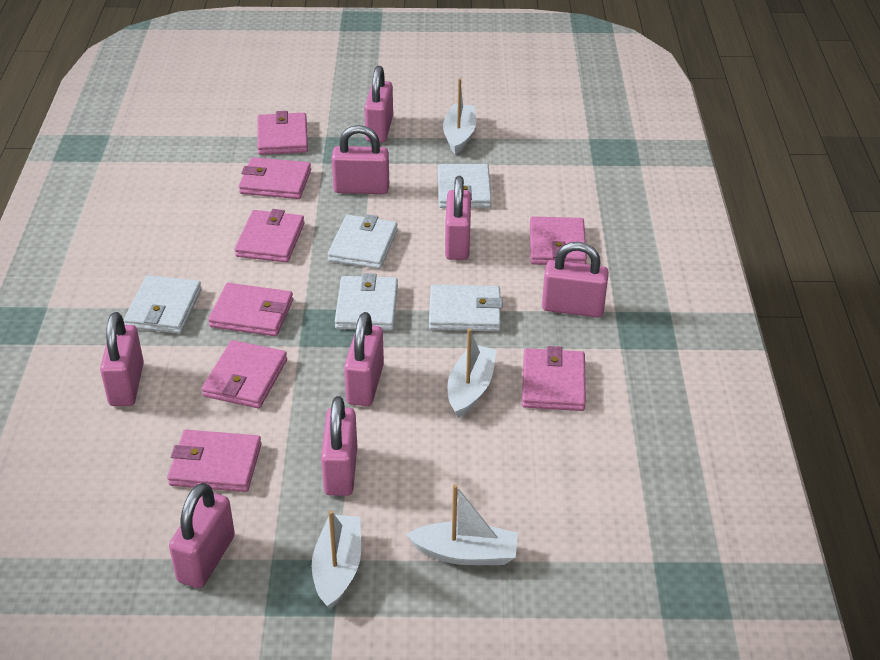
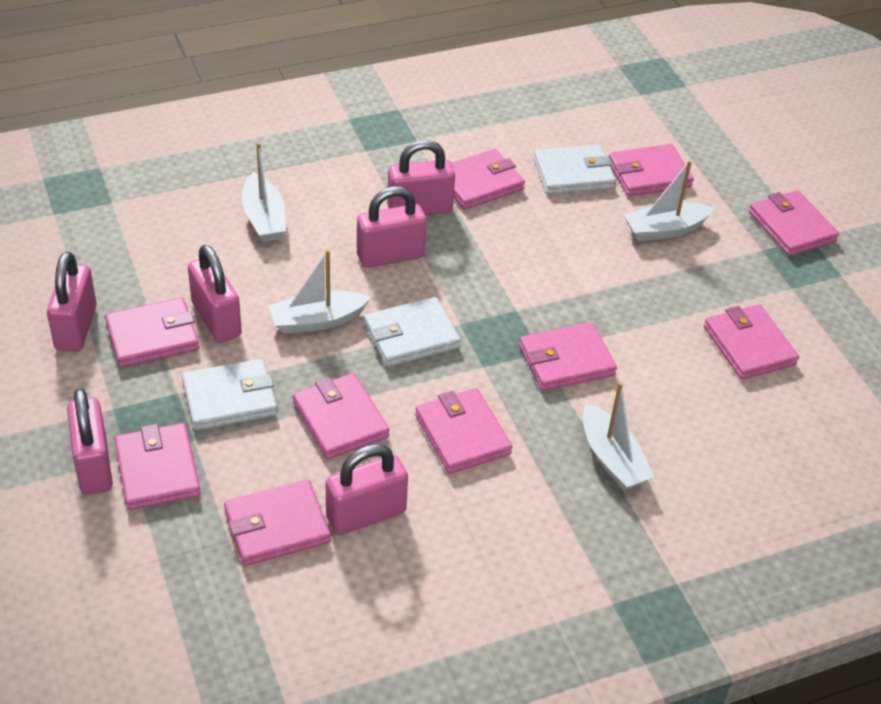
pink padlock: [100,312,144,406] [169,483,235,588] [321,396,357,496] [331,125,389,194] [344,312,384,406] [364,66,393,143] [445,176,471,260] [542,242,609,318] = 8 -> [47,251,97,352] [67,388,113,495] [188,245,242,343] [325,444,408,535] [357,186,427,268] [387,140,455,215] = 6
pink wallet: [167,430,261,492] [202,340,287,408] [208,283,293,336] [235,209,304,262] [239,157,311,199] [257,111,308,155] [522,346,586,411] [530,216,587,265] = 8 -> [105,298,199,367] [114,423,201,510] [224,480,331,566] [293,373,390,459] [415,388,512,474] [452,149,525,210] [519,322,617,391] [609,144,694,197] [704,304,799,380] [749,190,839,256] = 10
white wallet: [124,275,202,334] [328,214,398,269] [335,273,398,331] [429,284,503,331] [438,164,492,208] = 5 -> [182,359,277,431] [364,297,461,367] [533,144,616,195] = 3

